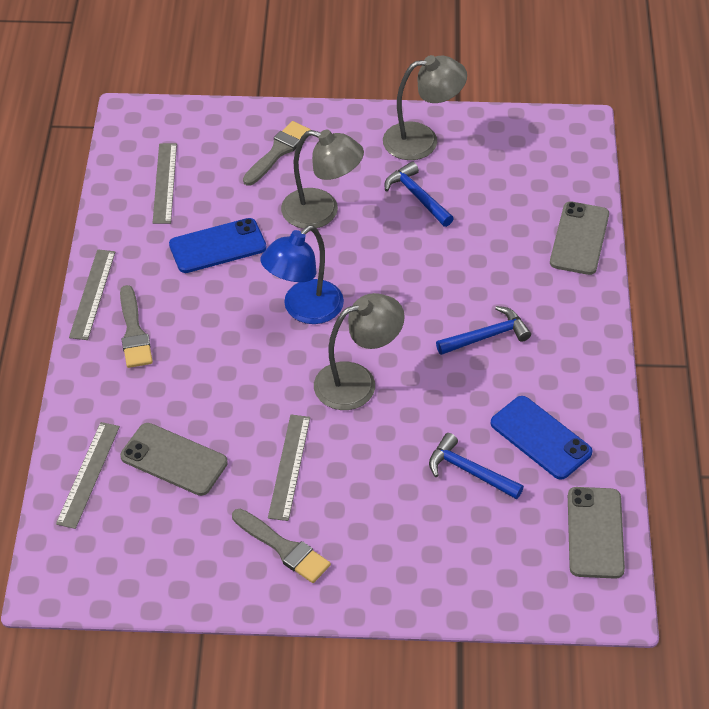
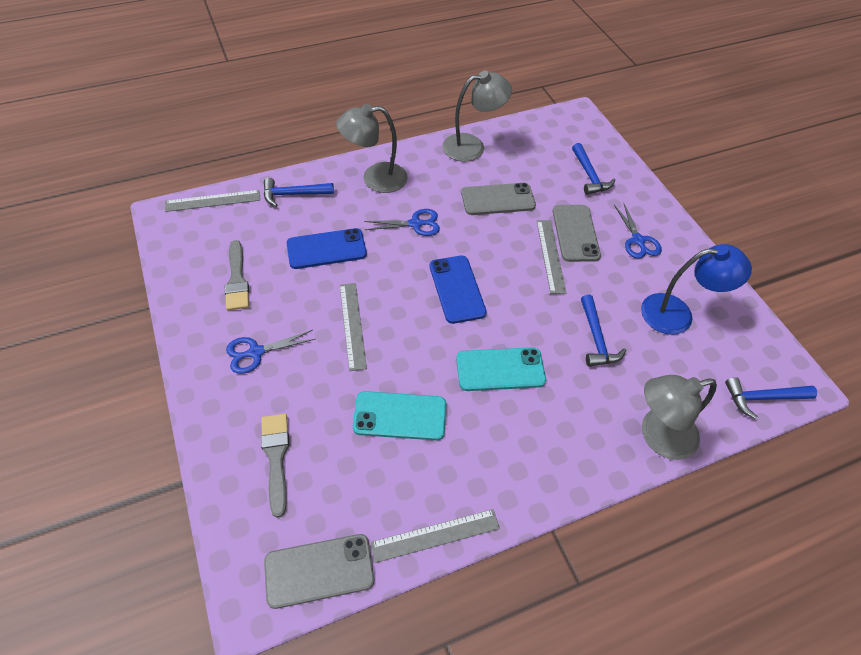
blue hammer: [385,161,454,227] [429,433,524,499] [436,306,531,355] = 3 -> [264,178,334,207] [572,143,615,195] [581,295,626,366] [725,377,817,419] = 4
blue scissors: none = 0 -> [226,330,315,374] [364,209,440,236] [614,204,662,259] = 3
grey brush: [120,285,153,368] [232,509,331,583] [243,121,311,186] = 3 -> [225,240,249,310] [261,414,289,518] = 2
turquoise phone: none = 0 -> [353,391,446,440] [456,347,546,391] = 2

